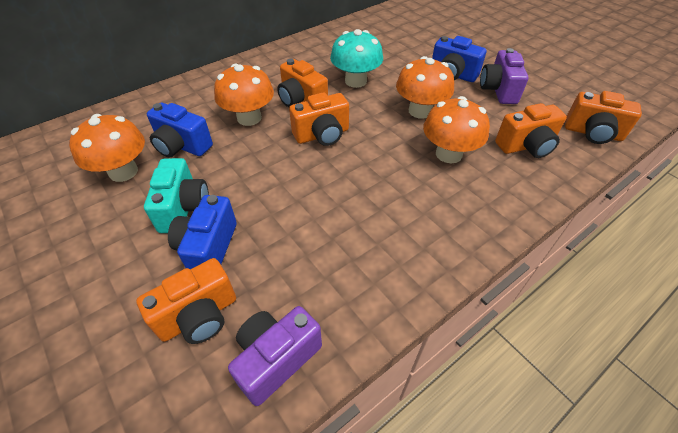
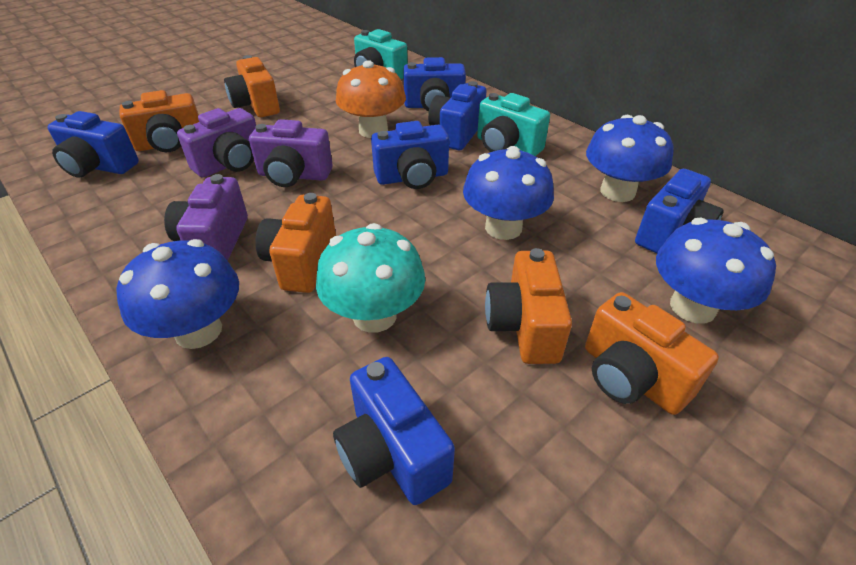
blue camera: [147,103,213,157] [168,195,237,269] [432,36,487,82] = 3 -> [47,111,139,178] [333,357,455,505] [371,121,449,189] [403,57,466,112] [428,81,487,150] [635,169,724,253] = 6
blue mushroom: none = 0 -> [116,239,239,349] [463,146,554,240] [586,115,674,202] [656,218,776,324] = 4
orange mushroom: [69,114,145,182] [214,64,274,126] [396,56,454,119] [423,96,490,163] = 4 -> [336,60,406,138] = 1
purple camera: [228,306,322,406] [480,48,529,104] = 2 -> [164,174,248,261] [177,108,256,178] [249,119,333,187] = 3
turquoise camera: [144,158,209,233] = 1 -> [354,29,408,79] [477,93,550,156] = 2

